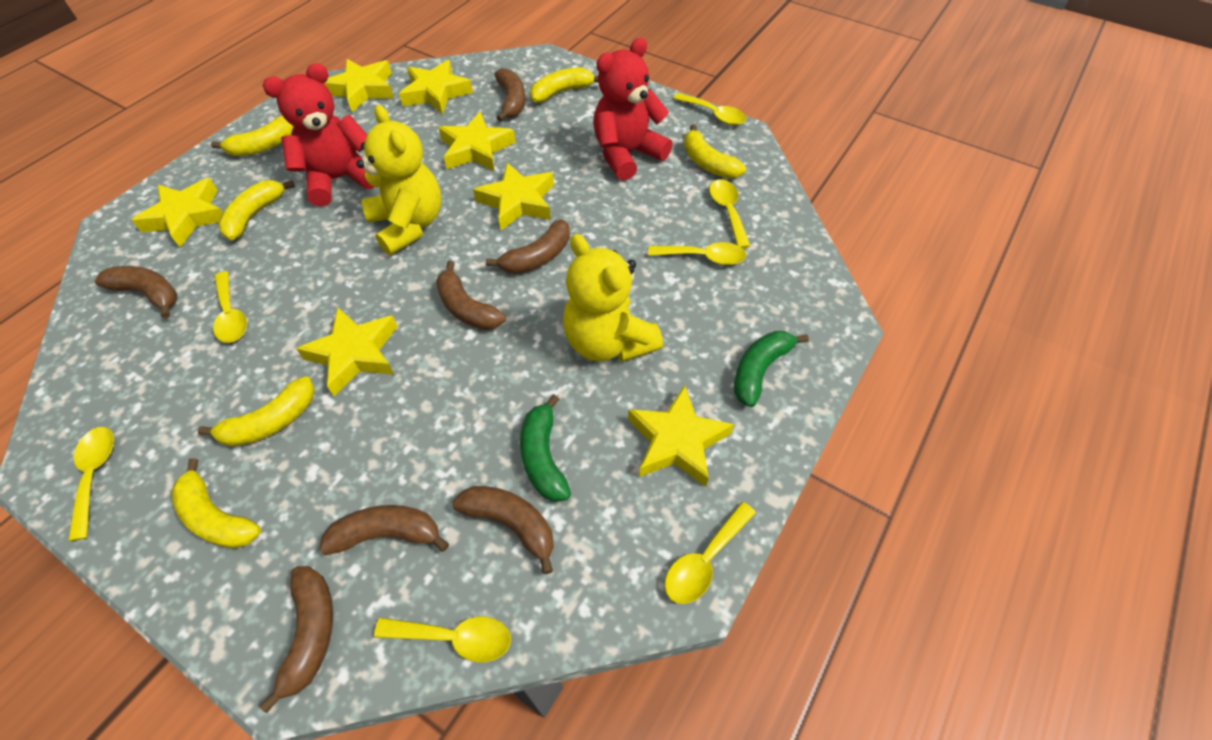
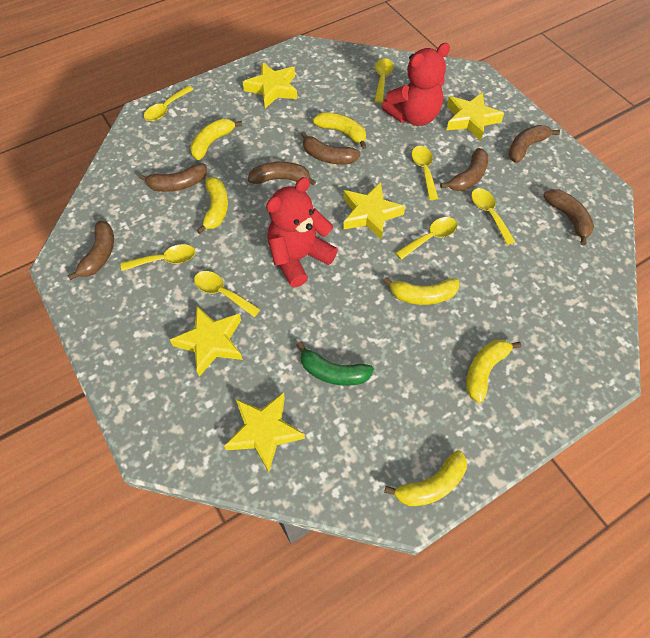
green banana: [520,394,571,502] [734,331,809,407] = 2 -> [297,342,374,386] = 1
yellow star: [132,178,223,247] [296,308,398,396] [323,59,394,112] [399,60,473,115] [438,112,516,171] [473,163,554,230] [628,385,734,487] = 7 -> [170,306,243,377] [224,392,305,473] [243,62,297,108] [343,182,405,240] [447,92,504,141] = 5
yellow teddy bear: [356,105,441,255] [563,234,663,362] = 2 -> none = 0

